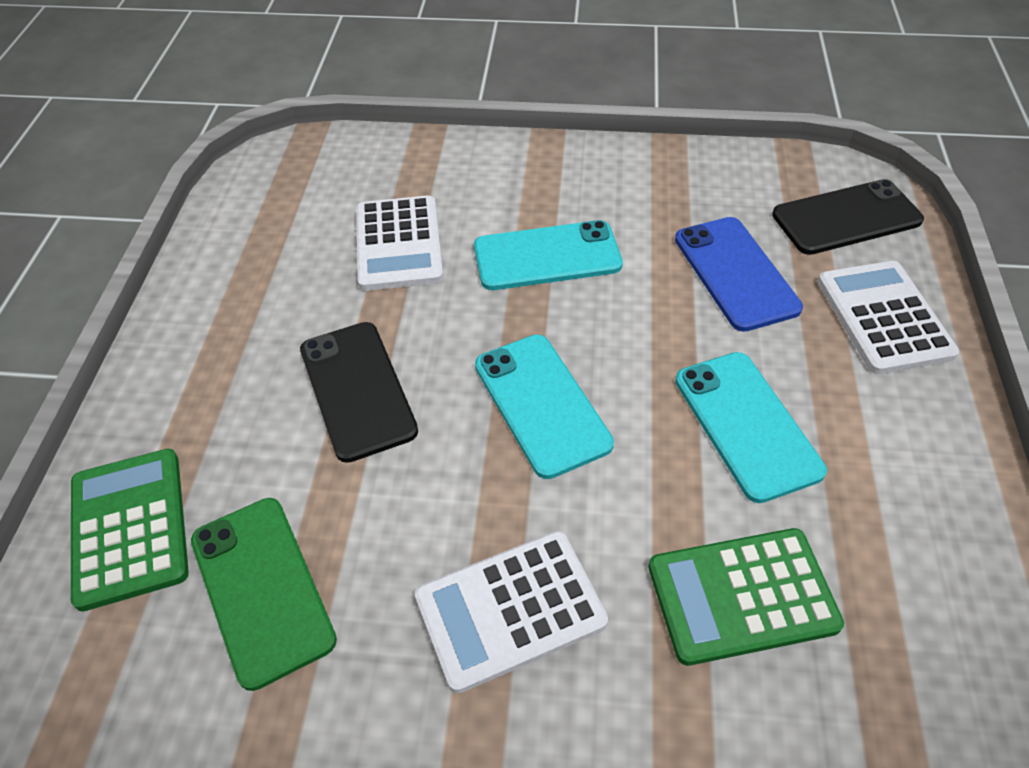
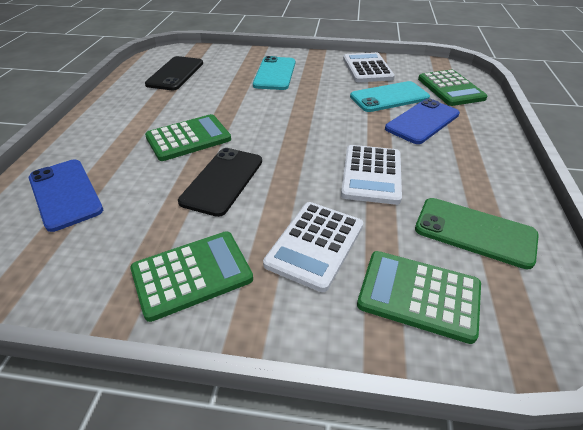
blue phone: [675,217,803,332] = 1 -> [29,159,103,232] [385,98,460,144] = 2
green calculator: [71,449,189,611] [648,528,844,666] = 2 -> [130,231,253,322] [145,114,231,161] [357,251,481,344] [418,70,487,106] = 4
turquoise phone: [474,220,623,290] [475,334,614,479] [675,352,827,503] = 3 -> [253,56,295,90] [350,81,430,112] = 2

